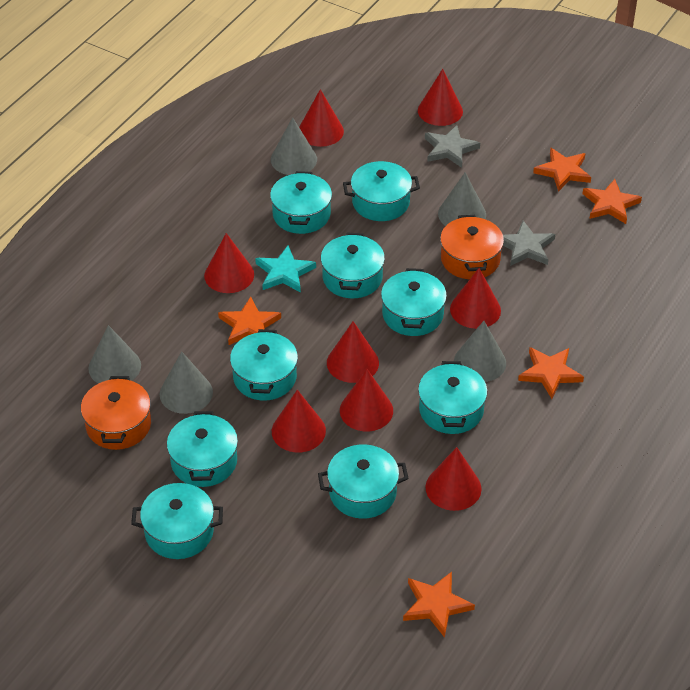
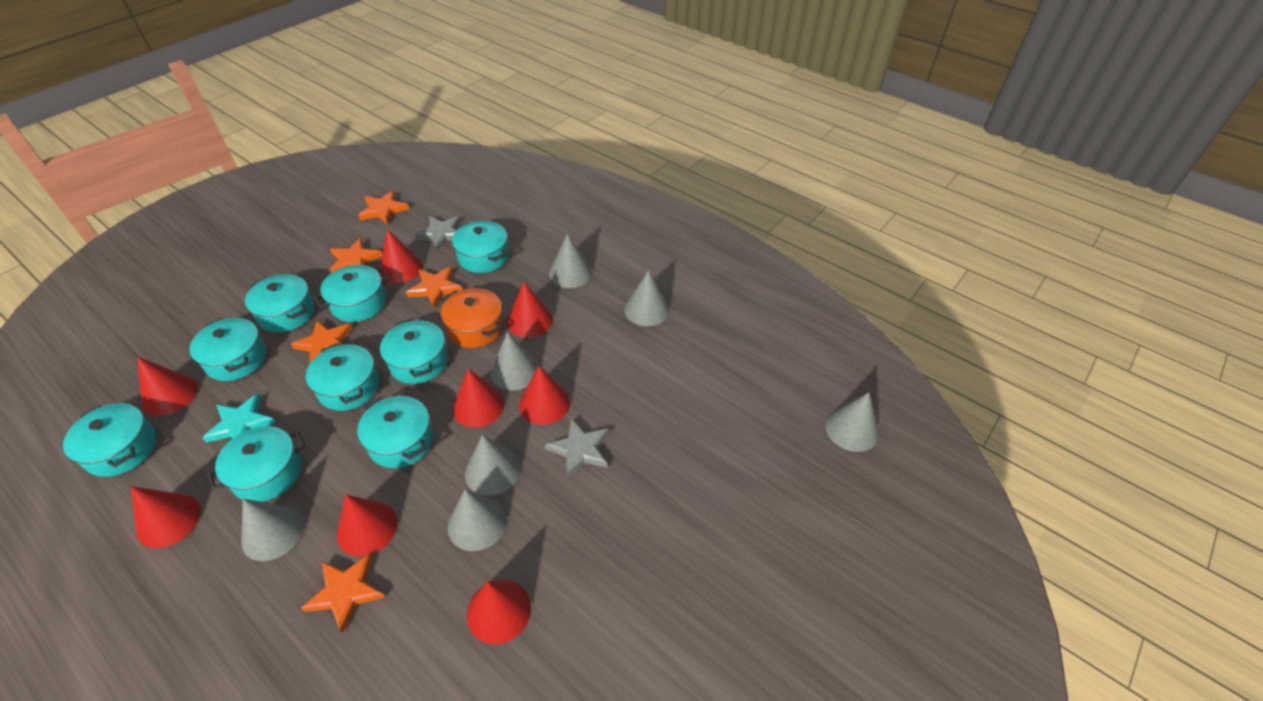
grey cone: [88,325,141,384] [160,351,213,414] [271,117,317,175] [438,172,486,226] [454,321,506,382] = 5 -> [241,499,304,561] [448,489,507,551] [465,435,521,496] [490,332,539,390] [549,234,592,288] [624,270,669,326] [825,392,879,452] = 7
orange pot: [81,376,151,450] [440,215,504,279] = 2 -> [441,288,503,348] = 1

